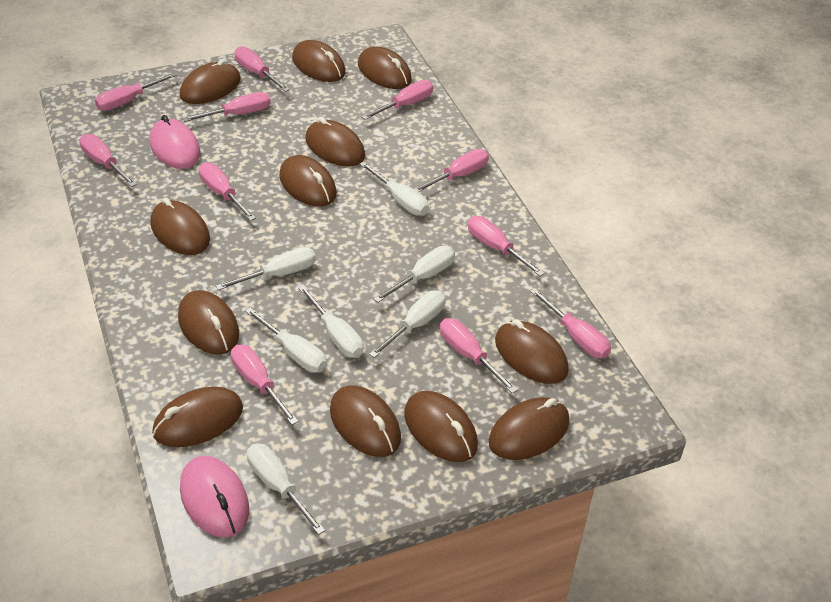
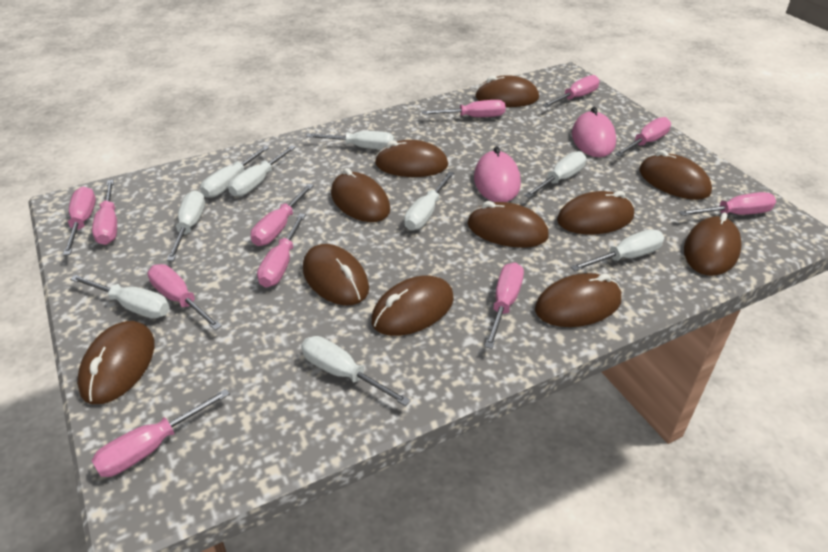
brown mouse: [150,198,210,255] [152,387,243,447] [178,290,239,355] [180,59,241,104] [279,155,337,207] [292,40,346,82] [305,117,365,167] [330,385,401,457] [358,46,412,89] [404,391,478,462] [489,397,570,460] [495,319,569,384] = 12 -> [77,321,155,404] [303,244,369,305] [331,168,390,222] [371,275,454,336] [375,140,448,177] [468,201,549,248] [475,75,539,107] [535,273,621,327] [557,191,634,234] [639,150,712,200] [684,213,742,276] = 11
white screwdriver: [216,247,316,290] [245,307,327,373] [247,443,325,535] [298,285,364,358] [359,161,429,215] [369,290,446,358] [374,246,455,303] = 7 -> [70,275,170,319] [167,190,205,261] [200,146,269,198] [228,145,296,197] [301,336,411,406] [306,131,394,150] [404,171,454,231] [524,151,586,198] [571,229,664,271] = 9

